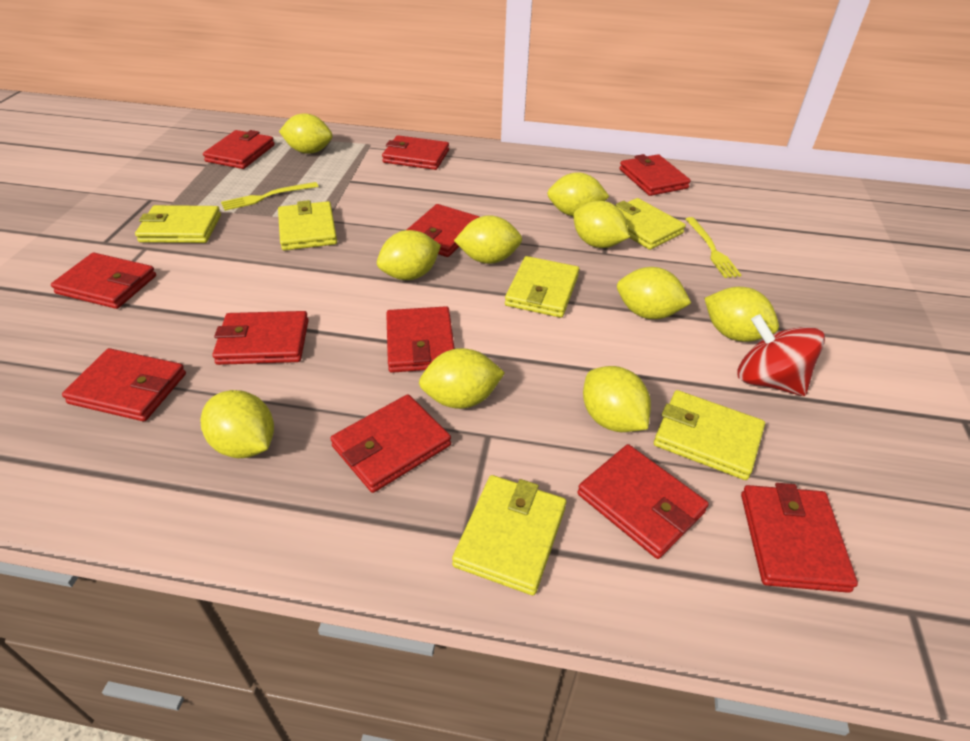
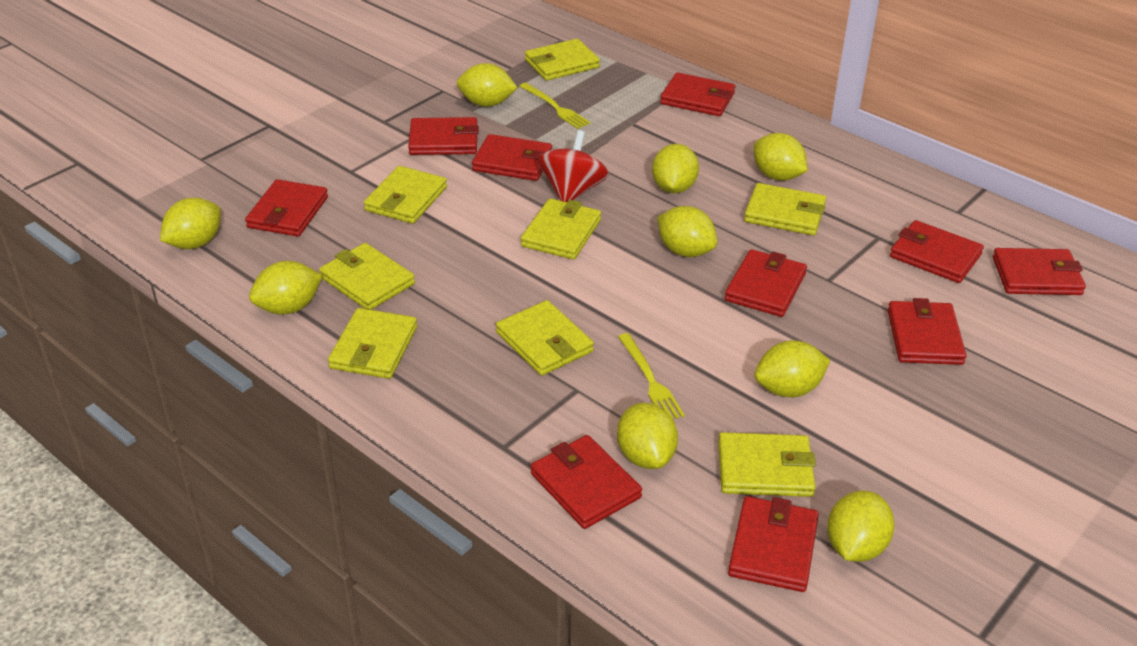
red wallet: [51,253,156,309] [62,348,186,421] [203,130,275,169] [212,311,309,365] [330,394,451,493] [382,135,449,170] [386,306,455,373] [407,204,479,257] [577,444,709,559] [619,154,691,196] [741,483,858,593] = 11 -> [245,179,328,237] [408,117,479,155] [472,134,552,181] [531,435,642,529] [660,72,735,116] [724,249,807,317] [728,496,819,592] [888,298,967,365] [890,220,984,283] [993,248,1086,295] = 10
yellow lemon: [201,390,274,458] [279,113,332,154] [377,230,441,280] [419,348,505,409] [454,215,522,264] [547,172,610,216] [573,201,629,248] [583,366,651,432] [617,267,691,319] [704,287,779,342] = 10 -> [160,198,221,249] [249,261,323,315] [457,63,518,107] [617,403,678,469] [652,144,699,193] [657,206,717,257] [753,133,808,180] [754,341,830,397] [827,491,894,562] = 9
yellow wallet: [135,205,221,243] [278,200,337,251] [452,475,566,595] [505,256,579,318] [615,198,686,250] [654,390,765,480] = 6 -> [319,243,415,310] [328,308,417,379] [364,166,447,224] [496,300,594,376] [521,198,601,260] [525,39,600,81] [718,432,816,497] [744,183,826,235] = 8

